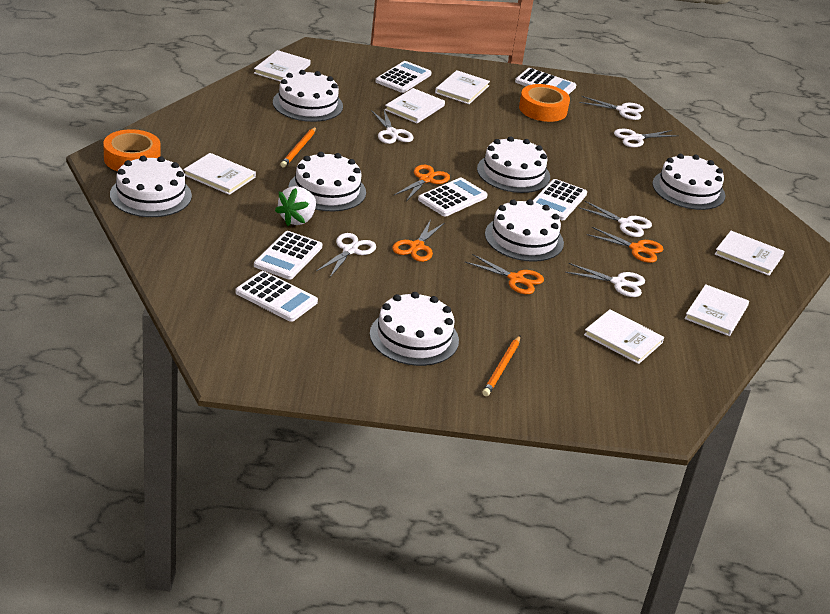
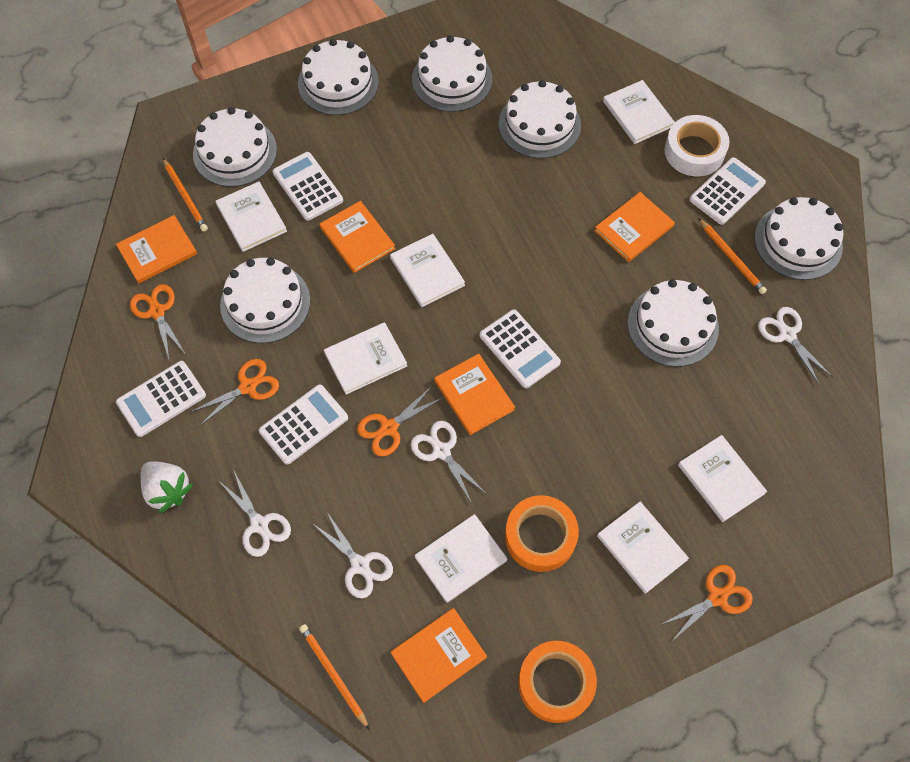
orange book: none = 0 -> [116,215,197,284] [319,201,395,273] [391,608,487,703] [434,354,515,435] [594,192,675,262] = 5
orange pencil: [280,127,316,167] [482,336,520,396] = 2 -> [163,158,208,231] [299,624,370,730] [698,218,767,294] = 3
white calculator: [235,271,318,322] [254,231,322,280] [375,61,432,93] [418,178,488,217] [515,68,576,95] [533,179,587,220] = 6 -> [116,361,206,437] [259,384,348,465] [272,152,343,221] [480,309,561,388] [689,157,766,225] = 5
white scissors: [316,233,376,277] [371,110,413,144] [565,263,645,297] [578,201,652,237] [579,96,644,120] [614,129,679,147] = 6 -> [218,469,291,557] [312,512,393,598] [411,421,486,504] [758,307,833,385] = 4
white tape: none = 0 -> [664,115,729,176] = 1

